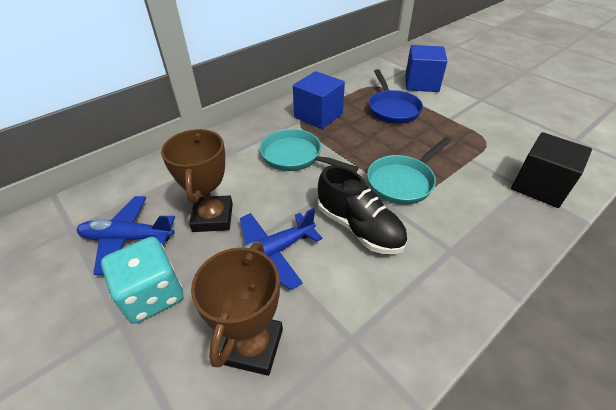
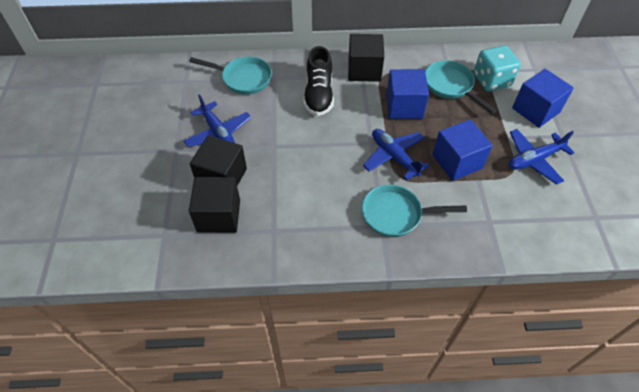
black cube: [511,132,592,208] = 1 -> [189,177,240,233] [190,135,247,186] [348,34,384,82] = 3
blue cube: [293,71,345,129] [405,45,447,92] = 2 -> [386,69,429,119] [432,119,493,181] [512,69,574,128] = 3
blue pan: [369,69,423,124] = 1 -> none = 0
blue plane: [77,196,175,275] [240,208,322,290] = 2 -> [183,94,251,147] [363,129,429,180] [509,129,575,185] = 3
brown trophy: [161,129,233,232] [191,242,283,376] = 2 -> none = 0
turquoise pan: [260,129,359,172] [367,137,452,205] = 2 -> [189,57,272,95] [362,185,467,237] [425,60,497,114] = 3

